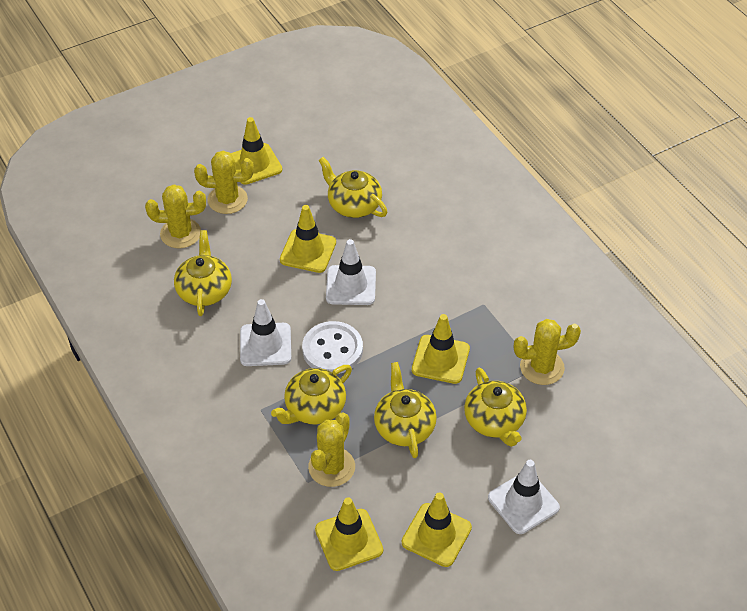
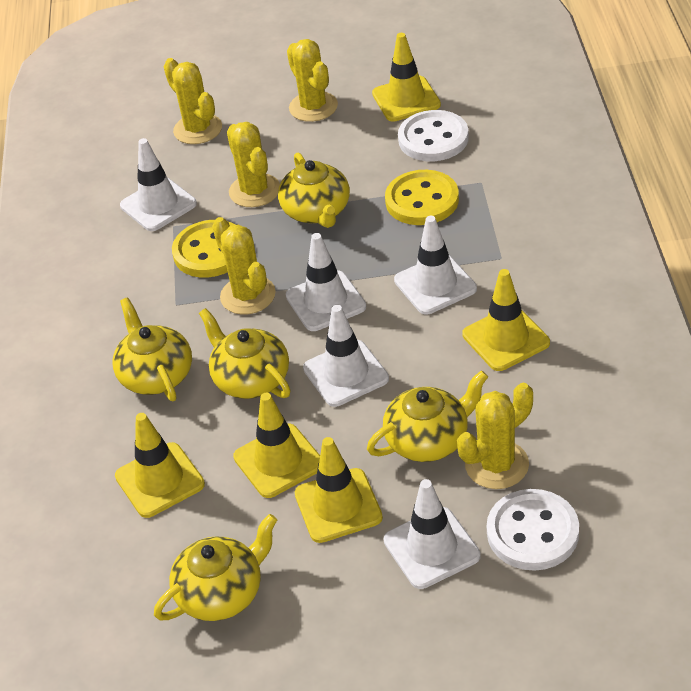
white button: [302,321,363,374] = 1 -> [398,110,469,161] [487,489,579,571] = 2
white traffic cone: [240,299,291,366] [326,239,376,305] [488,460,560,534] = 3 -> [120,138,197,231] [286,233,366,331] [303,305,389,407] [384,479,481,589] [394,216,477,314] = 5
yellow button: none = 0 -> [172,220,235,278] [385,170,459,225] = 2
yellow cactus: [145,185,206,248] [194,151,254,214] [308,412,355,487] [514,319,581,385] = 4 -> [163,58,222,144] [212,217,276,315] [227,122,280,207] [287,39,338,122] [457,383,533,489] = 5

